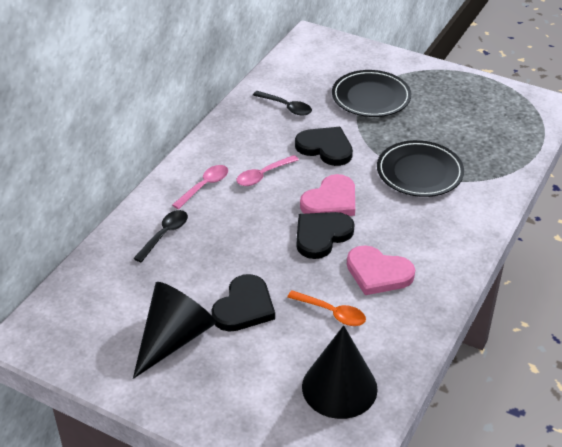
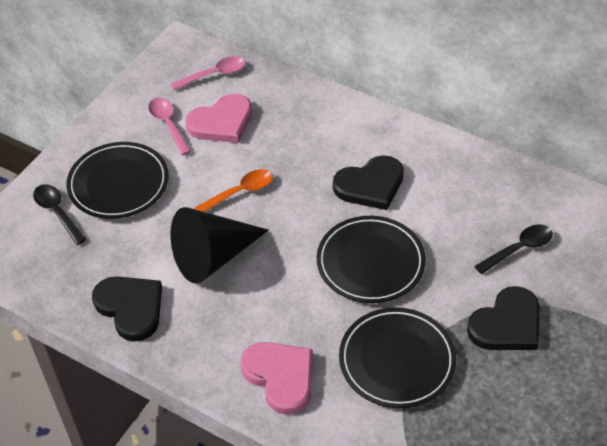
black cone: [133,282,216,379] [302,325,378,419] = 2 -> [171,207,269,284] = 1
black plate: [332,70,411,117] [377,140,464,197] = 2 -> [66,142,169,219] [317,216,426,303] [339,307,457,408] = 3

